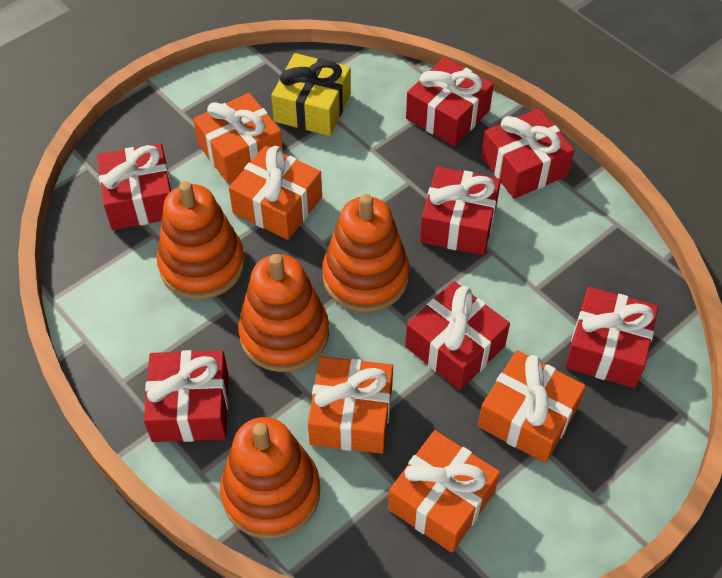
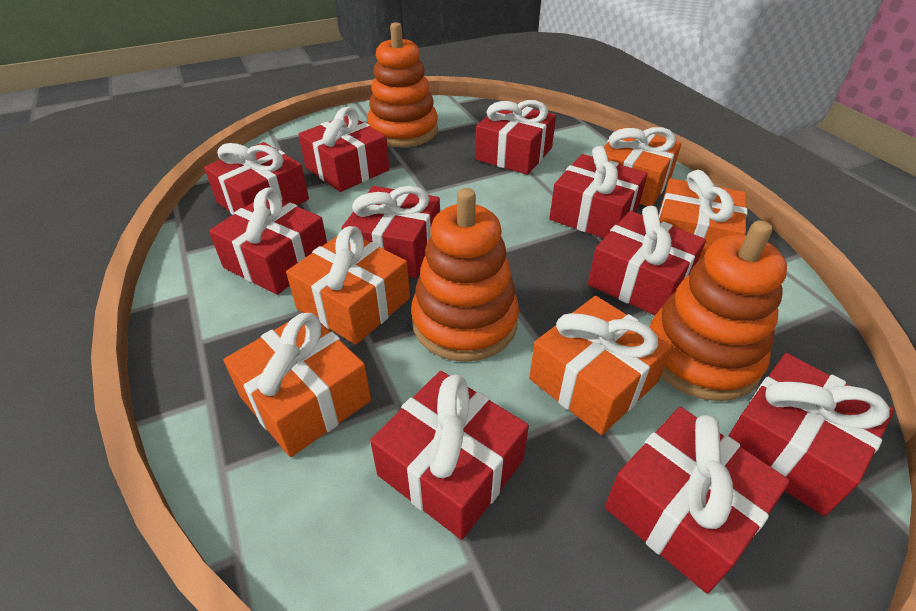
orange stacking toy: [157,181,245,299] [220,417,320,539] [238,254,329,372] [322,194,409,312] = 4 -> [367,22,438,147] [411,188,519,362] [650,220,787,401] = 3
red gift: [97,143,172,230] [144,350,228,442] [405,281,510,390] [406,57,494,146] [420,166,501,255] [481,109,575,199] [565,287,658,388] = 7 -> [204,142,309,215] [209,188,327,295] [298,107,389,192] [342,186,440,278] [370,371,529,540] [475,100,556,175] [549,146,648,238] [588,206,706,315] [605,407,790,593] [728,353,894,516] = 10
yellow gift: [271,53,351,136] = 1 -> none = 0

